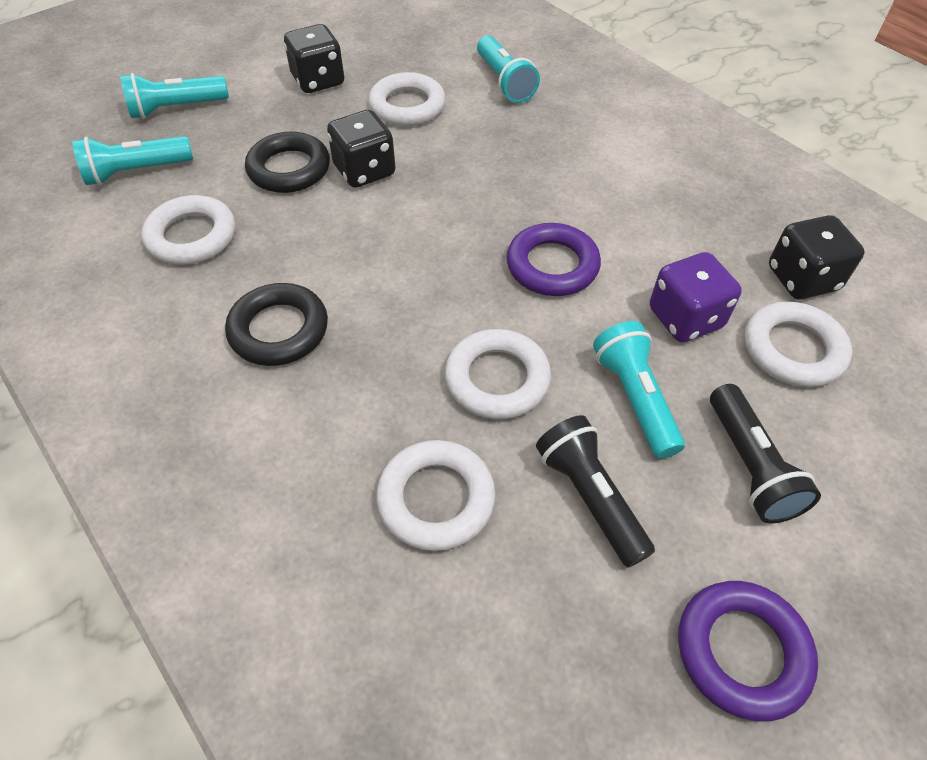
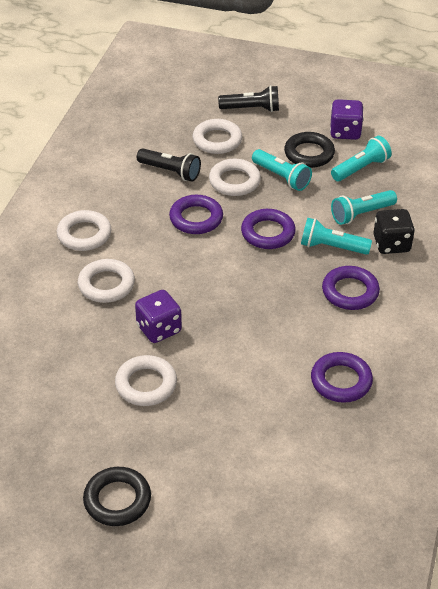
black dice: [284,24,344,93] [327,110,396,188] [769,215,865,299] = 3 -> [373,209,415,254] = 1
purple dice: [650,252,742,342] = 1 -> [135,290,182,343] [330,99,364,140] = 2
purple ring: [506,223,601,296] [678,581,818,721] = 2 -> [169,195,223,234] [241,209,296,249] [311,352,373,403] [322,266,380,310] = 4

